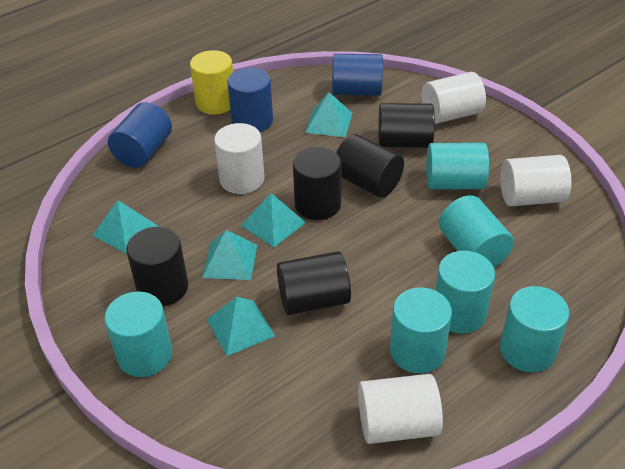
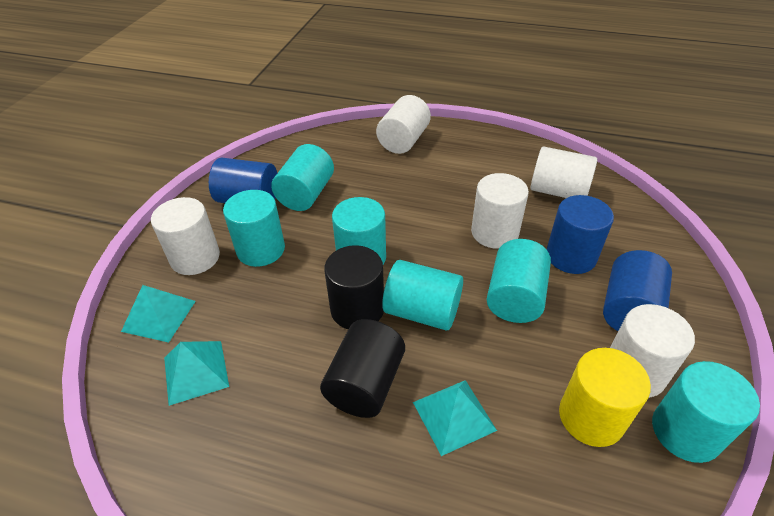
black cylinder: [126,227,188,306] [277,251,351,315] [293,147,342,220] [336,134,404,198] [378,103,435,148] = 5 -> [320,319,405,418] [324,245,384,329] = 2
turquoise pyramid: [92,200,158,254] [202,230,257,280] [207,297,275,356] [241,193,306,247] [305,92,352,137] = 5 -> [121,285,196,343] [164,341,229,406] [413,380,497,456] = 3
white cylinder: [214,123,264,194] [358,374,443,444] [422,72,486,124] [500,155,571,206] = 4 -> [151,197,220,275] [376,95,431,154] [471,173,529,249] [530,146,597,198] [610,304,695,398] = 5

